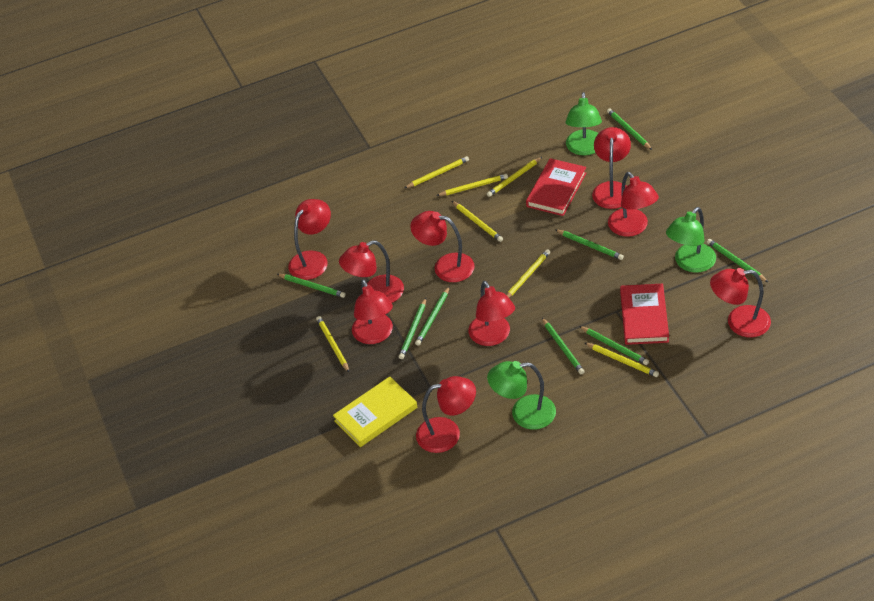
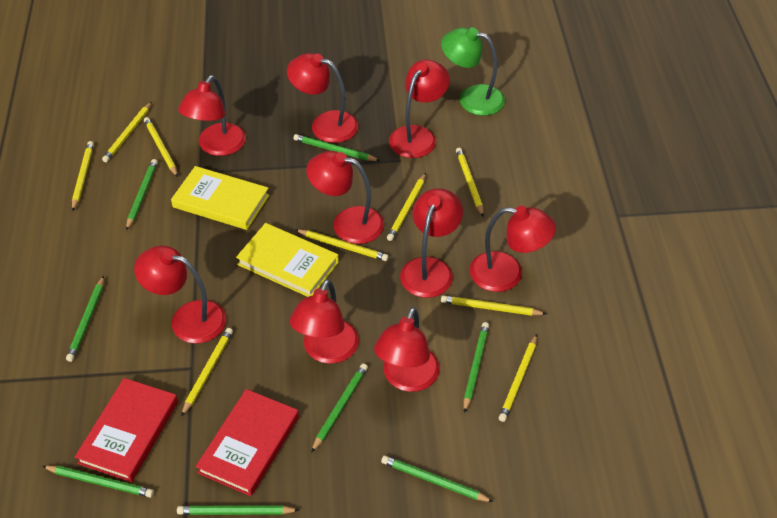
green lamp: [487,361,556,430] [565,92,602,156] [666,207,716,273] = 3 -> [441,27,505,116] = 1
yellow book: [333,377,418,447] = 1 -> [171,166,269,230] [236,223,339,297] = 2
yellow pencil: [316,316,349,372] [405,156,469,188] [436,174,508,196] [452,201,503,242] [487,157,542,197] [506,249,550,298] [585,343,659,377] = 7 -> [72,141,94,211] [102,102,152,162] [144,117,178,177] [181,328,233,417] [296,229,389,261] [387,173,426,241] [441,295,546,316] [456,148,484,217] [499,334,537,422] = 9

